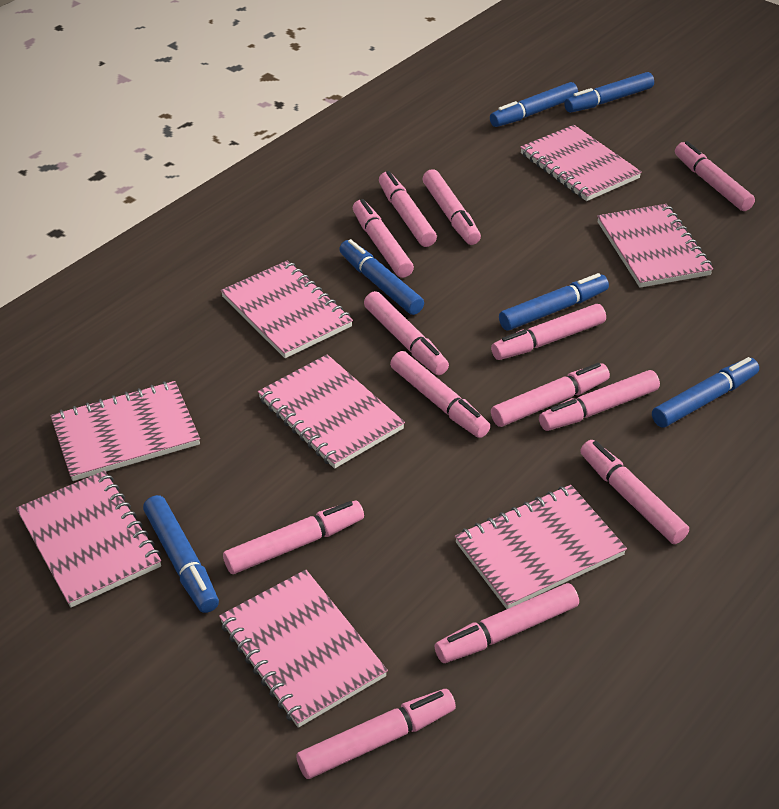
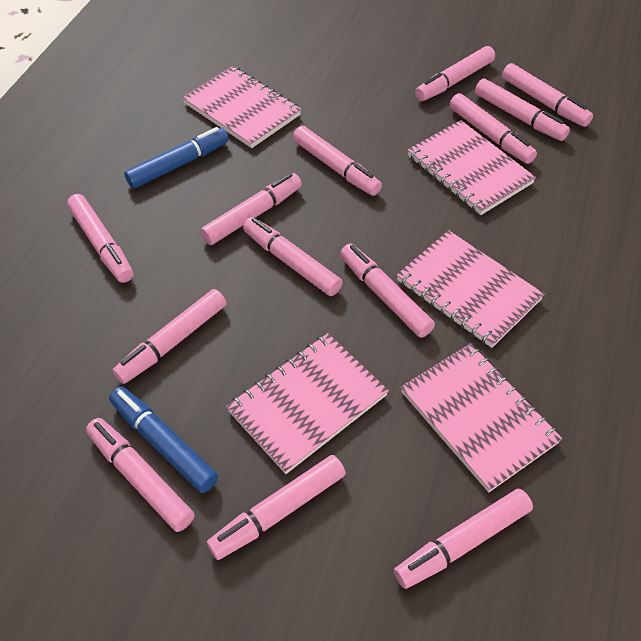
blue marker: [143,495,219,613] [339,239,424,315] [490,82,578,127] [499,273,609,331] [564,72,654,113] [652,357,759,428] = 6 -> [109,387,218,493] [124,127,229,188] = 2
pink notebook: [16,471,161,608] [51,381,200,481] [219,570,388,728] [221,260,353,358] [258,354,405,469] [455,485,627,609] [520,125,642,201] [597,204,713,288] = 8 -> [182,66,301,148] [226,333,389,474] [397,230,545,348] [401,344,562,492] [408,120,536,215] = 5

